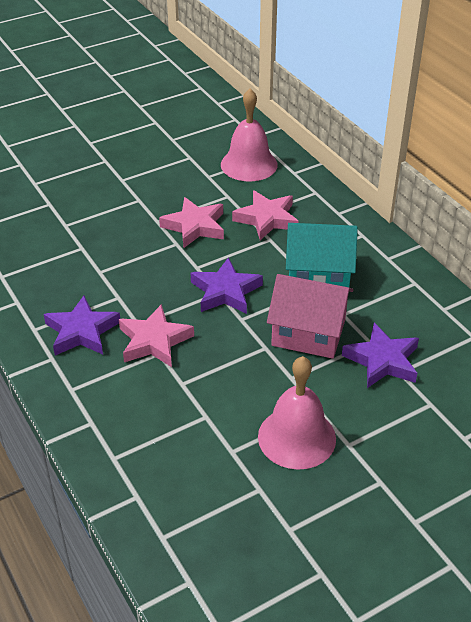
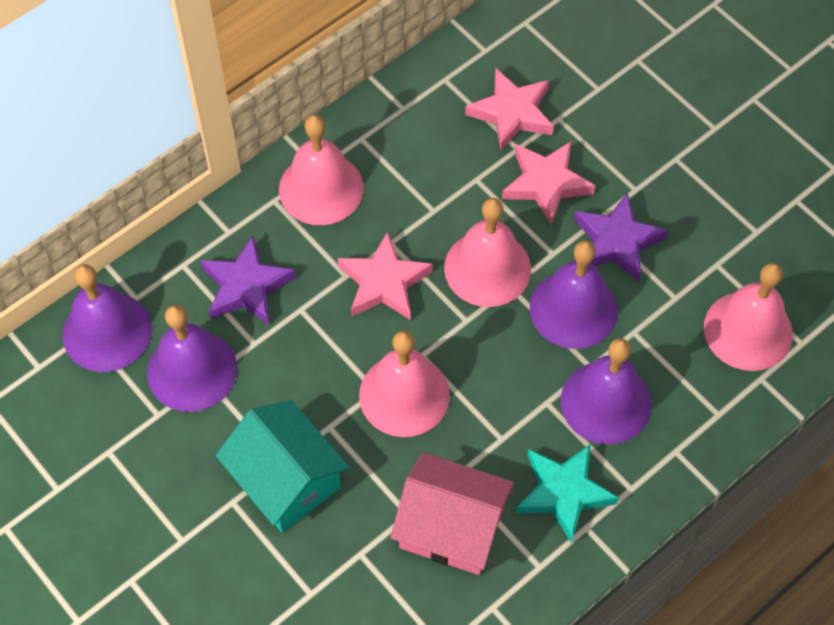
pink bell: [221,89,278,181] [258,356,336,470] = 2 -> [279,115,364,225] [359,331,450,437] [444,198,531,307] [704,263,793,371] = 4
purple bell: none = 0 -> [63,264,152,372] [147,305,237,412] [530,240,618,349] [561,338,652,445] = 4
purple star: [44,296,120,355] [191,257,263,314] [342,323,419,388] = 3 -> [200,236,296,325] [574,192,668,282] = 2
turquoise star: none = 0 -> [516,444,619,544] = 1

